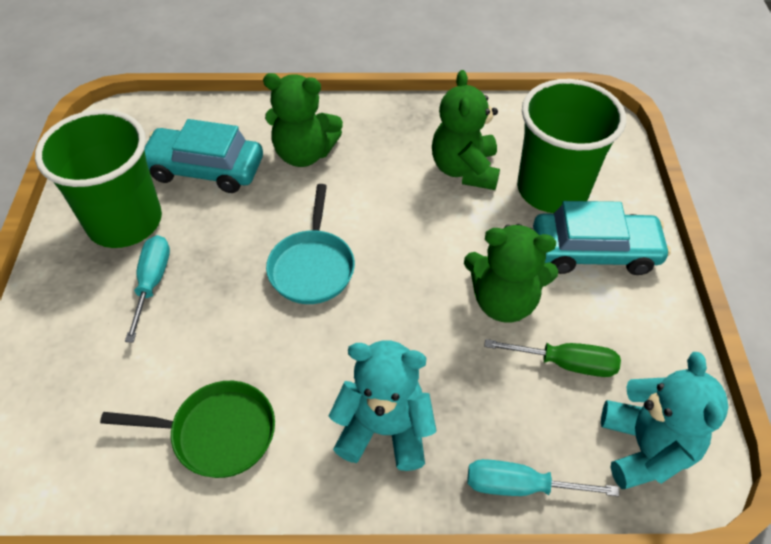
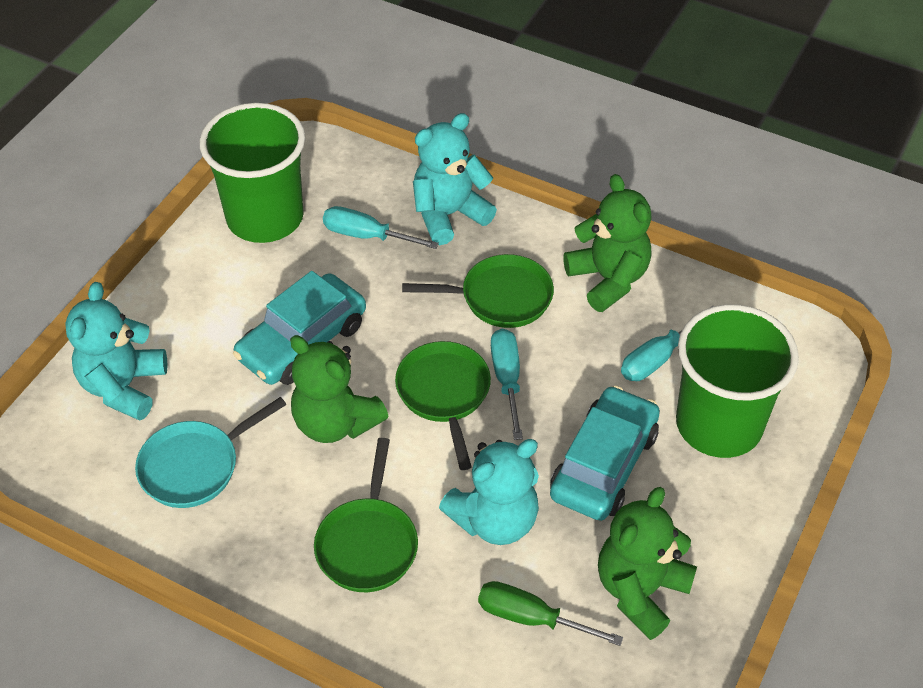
green pan: [100,381,275,478] = 1 -> [314,438,418,592] [395,341,491,470] [402,254,554,328] = 3
turquoise screwdriver: [125,235,170,342] [468,459,619,496] = 2 -> [323,206,439,249] [491,329,523,440] [621,306,713,381] = 3
turquoise teddy bear: [329,340,436,471] [601,352,729,489] = 2 -> [65,282,168,421] [413,113,497,245] [439,439,539,545] = 3

